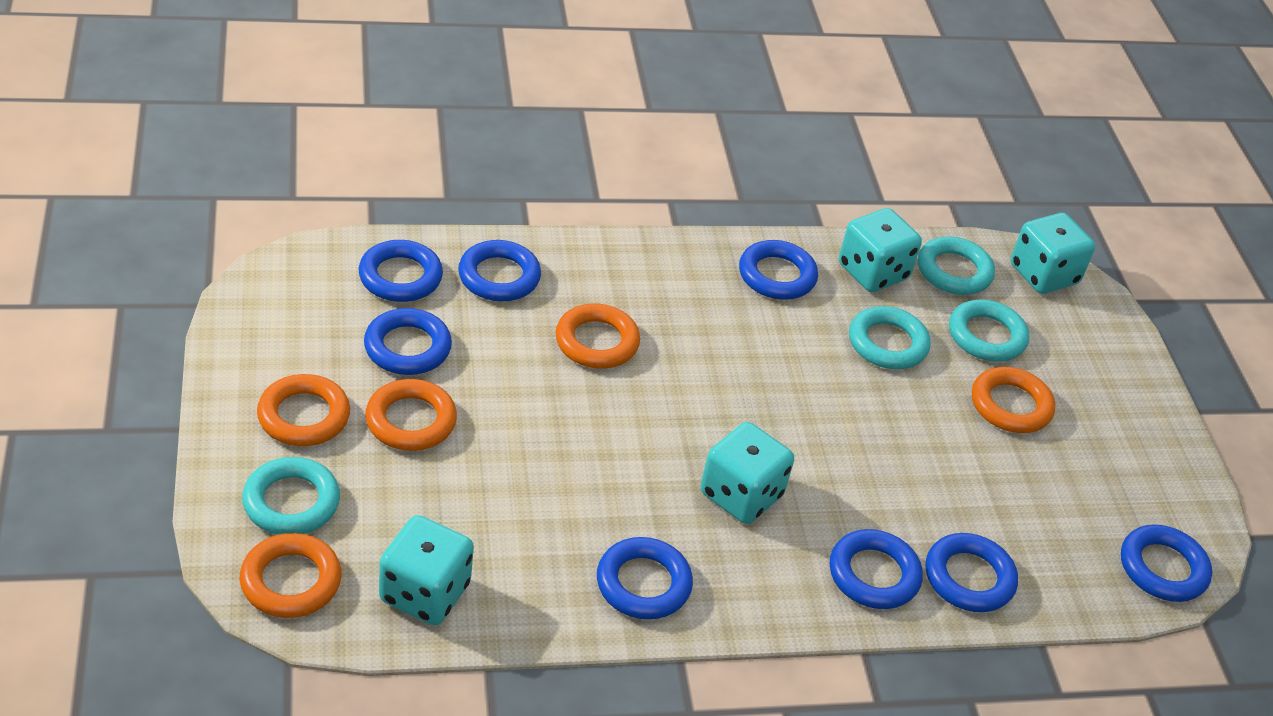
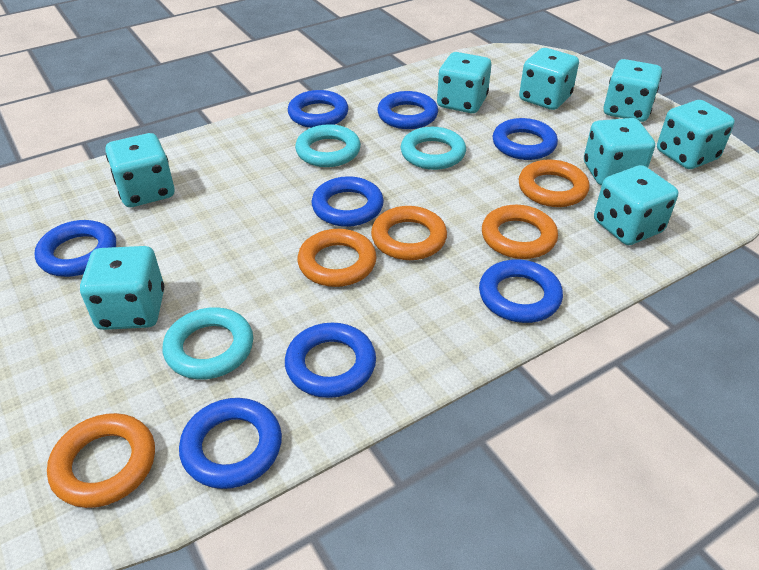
turquoise dice: [379,515,474,625] [701,422,794,524] [839,208,922,292] [1011,213,1095,294] = 4 -> [80,246,164,330] [105,133,175,207] [437,52,491,113] [519,48,579,110] [584,118,655,185] [594,165,678,245] [603,59,662,122] [657,100,735,169] = 8
turquoise ring: [242,457,340,535] [849,306,930,369] [918,236,995,295] [949,299,1029,362] = 4 -> [163,307,253,380] [295,124,361,167] [401,127,466,170] = 3

